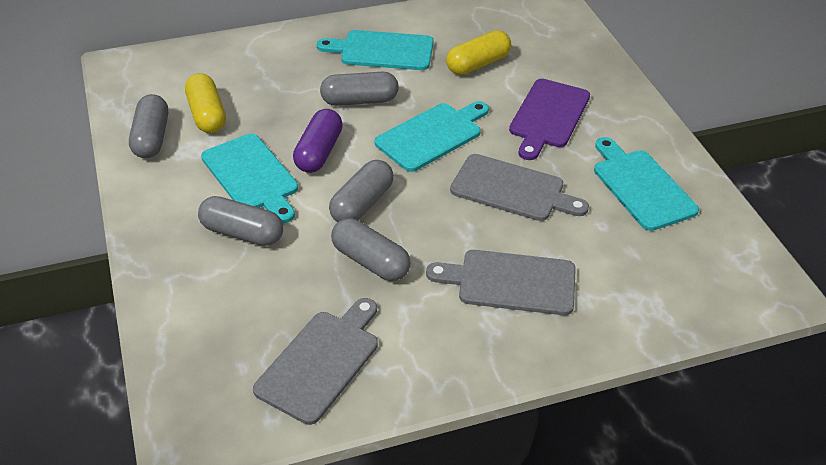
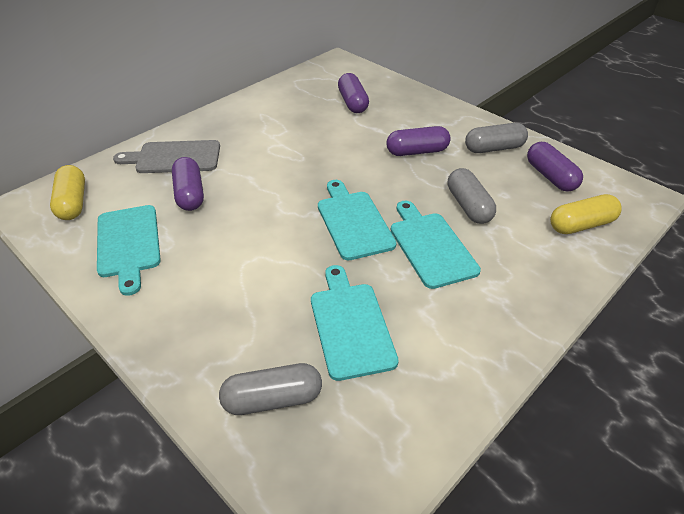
grey capsule: [129,94,168,158] [198,196,283,246] [320,72,399,106] [329,160,394,222] [331,218,411,281] = 5 -> [219,363,322,415] [448,168,496,224] [465,123,528,153] = 3
grey cutting board: [253,298,378,425] [426,250,576,315] [450,154,589,221] = 3 -> [113,140,220,173] = 1
purple capsule: [293,109,343,173] = 1 -> [172,157,204,211] [338,73,369,113] [386,126,451,156] [527,142,583,192] = 4
purple cutting board: [509,79,590,160] = 1 -> none = 0

